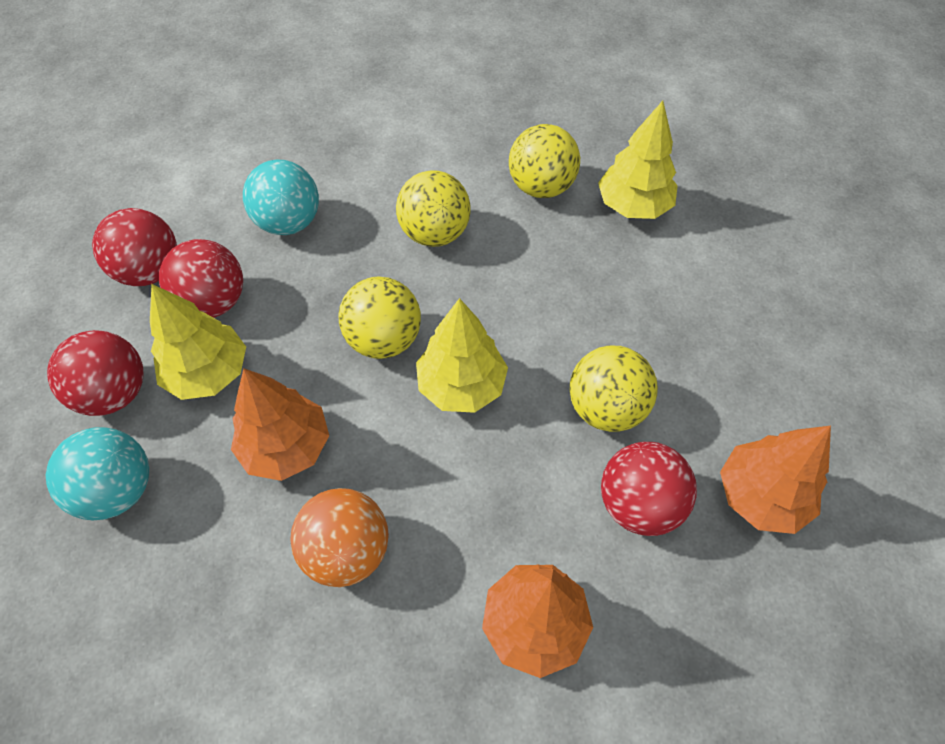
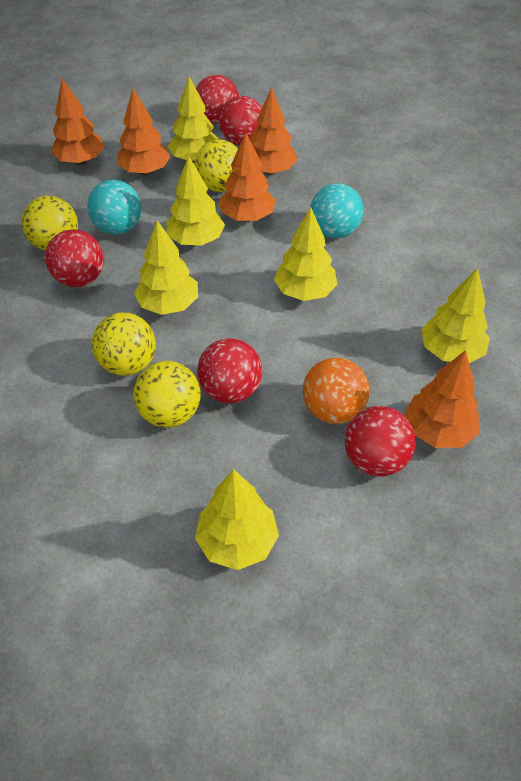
orange tree: [231,368,329,481] [482,564,593,678] [720,426,831,534] = 3 -> [51,78,105,165] [117,88,171,175] [219,133,276,221] [250,87,298,175] [405,350,479,448] = 5
red ball: [47,330,143,416] [92,208,177,286] [159,239,243,318] [601,442,697,536] = 4 -> [45,230,104,287] [196,75,239,123] [197,339,262,403] [219,96,262,146] [344,406,416,476] = 5
yellow tree: [150,284,246,400] [416,298,508,413] [598,101,678,219] = 3 -> [134,220,198,315] [166,155,225,246] [168,77,220,163] [195,469,279,570] [274,207,338,301] [421,268,490,363] = 6

